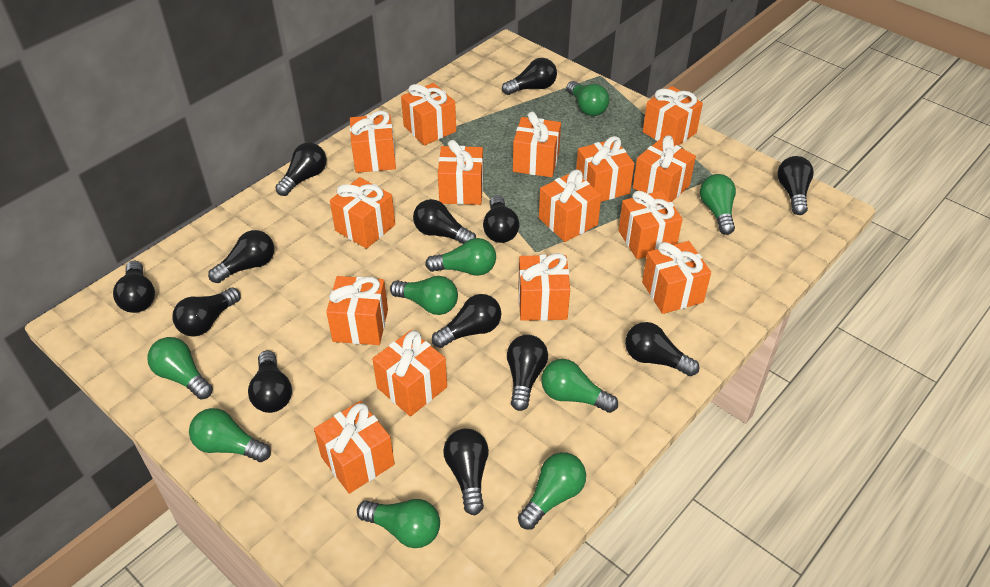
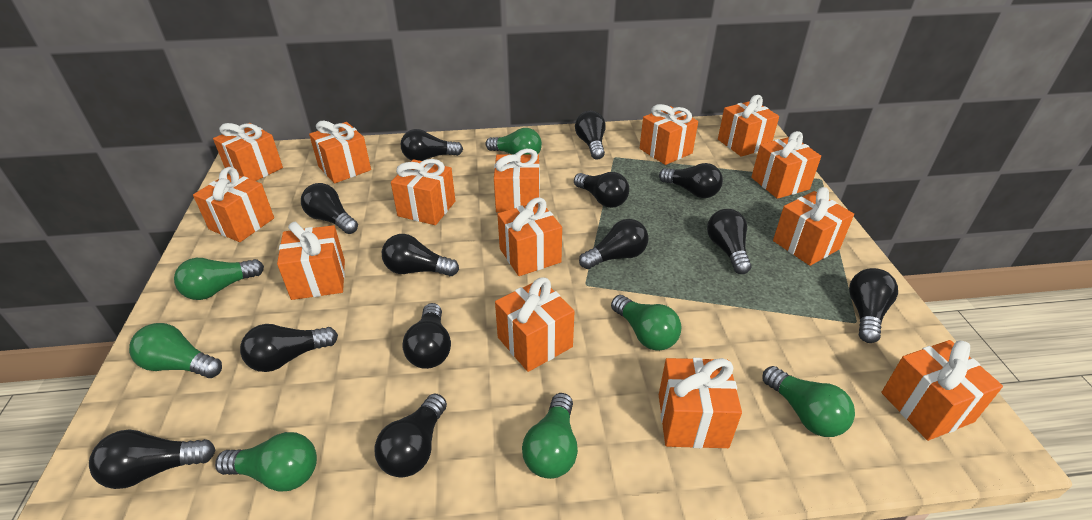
green light bulb: [147,337,213,399] [189,408,271,462] [357,499,440,548] [390,276,458,315] [425,238,496,276] [518,452,586,529] [541,359,618,413] [566,81,609,116] [700,174,736,235] = 9 -> [129,323,222,378] [174,258,264,300] [215,432,317,492] [486,128,542,154] [522,393,578,479] [611,295,681,351] [763,366,855,437] = 7
orange gift: [314,401,395,494] [326,276,388,345] [330,177,395,249] [350,111,396,173] [372,330,447,416] [401,83,456,145] [438,140,483,205] [513,112,561,177] [518,253,570,321] [539,170,601,242] [576,136,634,202] [618,191,683,259] [633,136,696,202] [642,241,711,314] [643,86,703,146] = 15 -> [193,167,274,242] [213,123,283,181] [277,222,345,300] [309,121,371,184] [391,159,455,225] [494,149,540,212] [495,277,575,372] [497,197,562,276] [640,104,698,165] [659,358,742,448] [718,95,779,157] [751,131,821,199] [773,187,854,266] [881,340,1003,441] = 14

